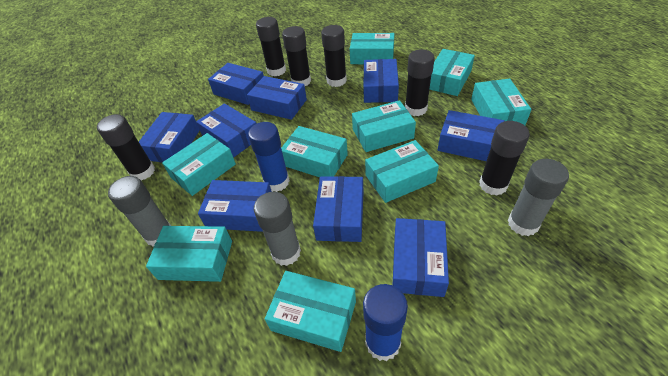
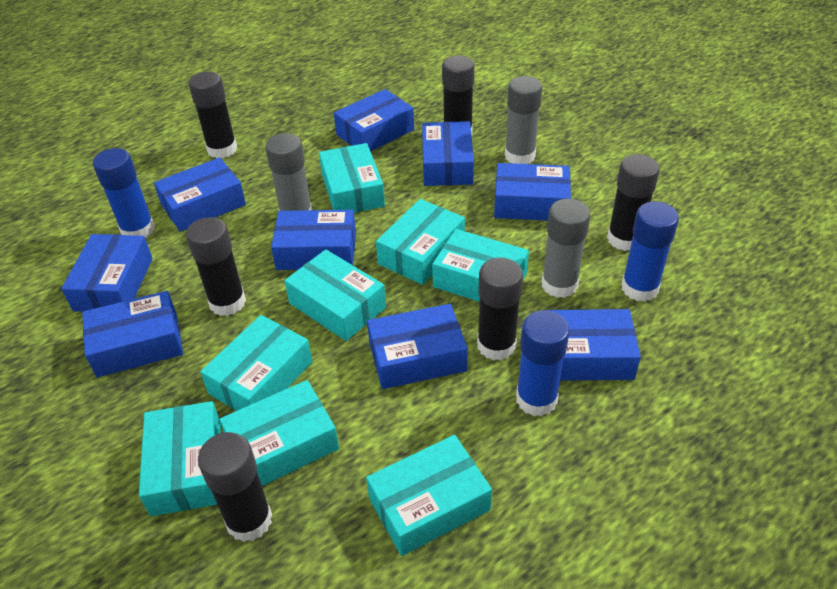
blue glue stick: [248,122,290,192] [363,284,408,361] = 2 -> [93,148,155,238] [516,310,570,416] [621,201,679,302] = 3
turquoise box: [146,226,232,282] [162,133,236,196] [265,271,356,352] [281,126,348,177] [350,33,395,64] [352,100,416,152] [365,140,439,203] [429,49,475,96] [471,79,532,125] = 9 -> [139,401,221,516] [200,315,312,411] [220,380,339,486] [284,249,386,341] [319,143,385,213] [366,435,492,556] [376,199,465,285] [432,229,529,302] = 8

